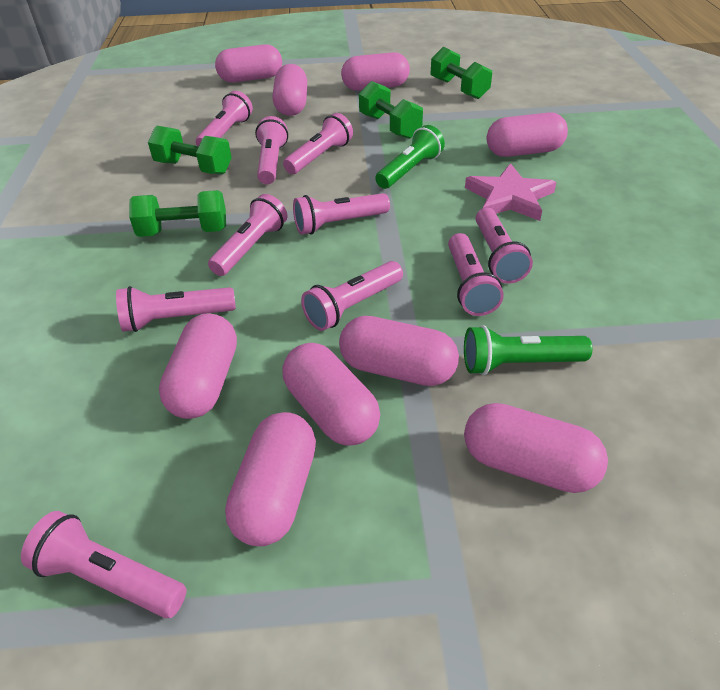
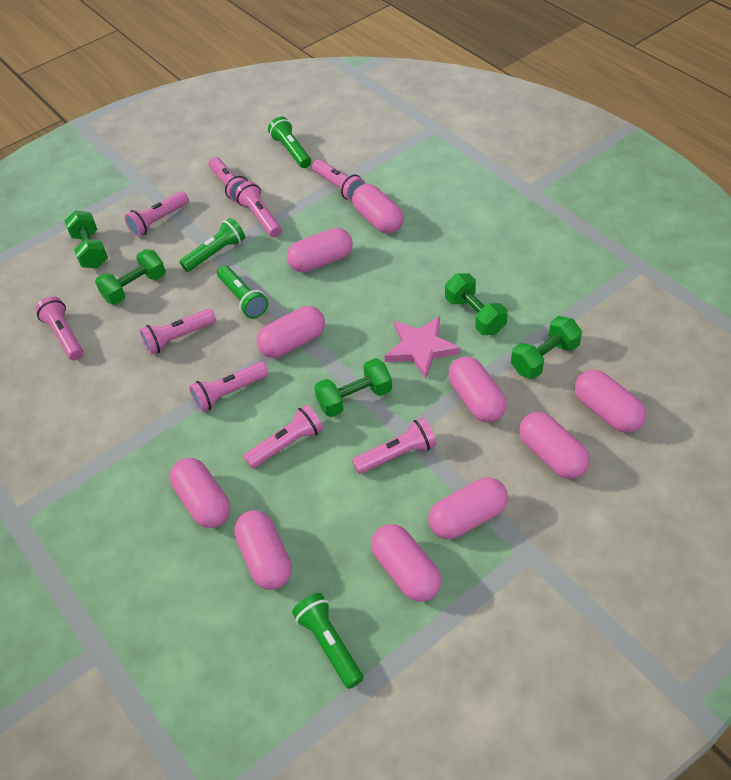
green dumbbell: [129,190,226,237] [148,126,232,175] [359,81,423,139] [431,47,492,99] = 4 -> [65,211,108,268] [95,249,166,305] [314,358,392,417] [445,273,508,335] [511,316,582,379] = 5
green flashlight: [375,125,445,189] [464,325,592,375] = 2 -> [179,218,245,272] [217,265,268,319] [268,117,311,168] [292,593,363,689] = 4
pink capsule: [159,313,237,419] [215,44,282,83] [225,412,316,546] [272,64,307,116] [282,343,380,446] [339,316,459,386] [341,52,410,91] [464,403,608,493] [486,112,568,157] = 9 -> [170,458,230,528] [234,510,292,590] [257,306,325,358] [287,228,353,272] [352,184,404,234] [371,524,441,602] [428,477,508,539] [448,356,507,422] [519,412,590,479] [575,370,646,433] = 10
pink flashlight: [21,511,187,618] [116,286,236,332] [196,91,253,146] [208,194,288,276] [255,116,288,184] [283,113,353,174] [293,193,390,235] [301,261,403,331] [448,233,504,316] [476,208,533,284] = 10 -> [35,296,83,360] [125,191,189,237] [140,309,216,355] [189,362,268,412] [208,157,248,202] [235,181,282,237] [244,404,324,469] [312,159,365,202] [352,418,436,474] = 9

